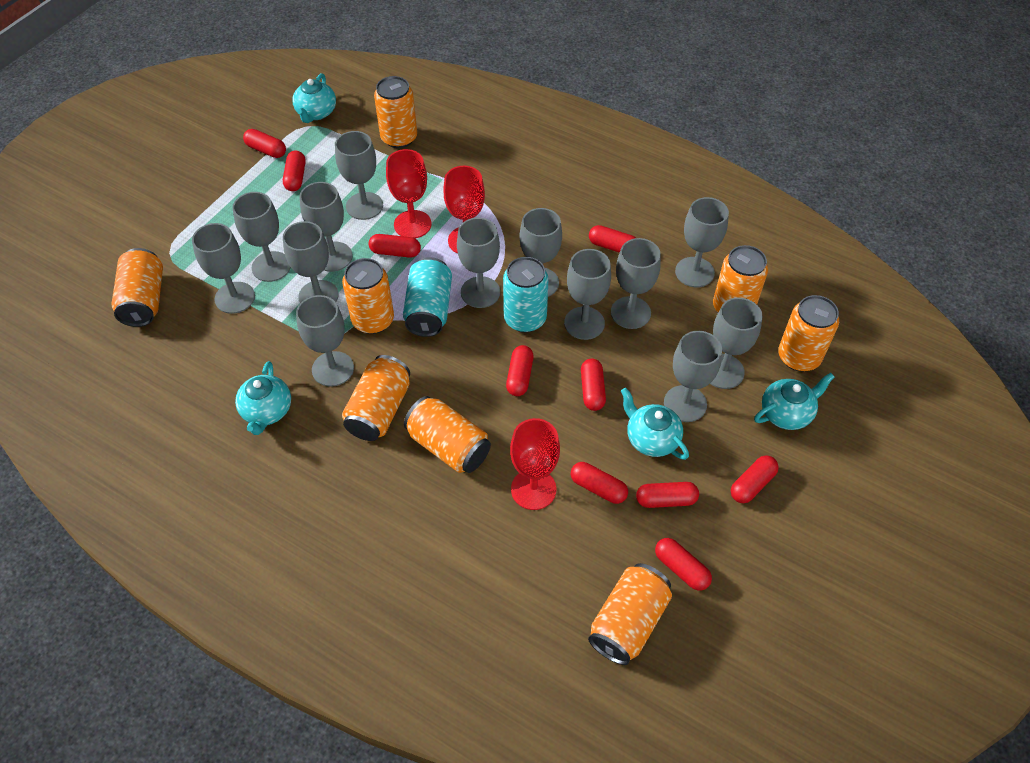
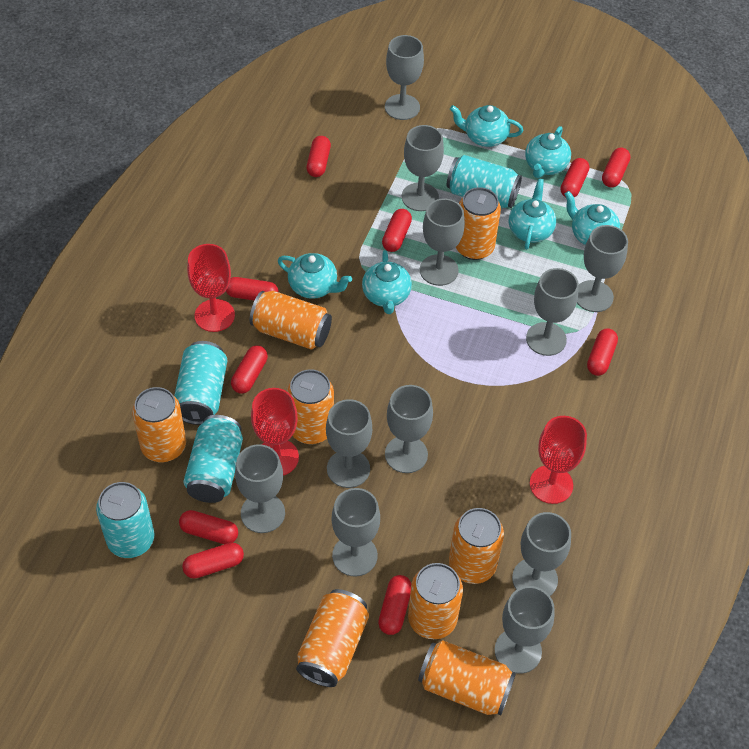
grey goblet: [192,223,255,314] [232,192,291,282] [283,221,339,303] [296,295,354,387] [299,182,353,272] [335,131,383,220] [457,217,500,308] [520,208,562,297] [564,249,611,340] [611,238,661,329] [664,331,722,422] [675,197,729,287] [710,298,762,389] = 13 -> [235,444,285,533] [326,399,372,488] [332,488,380,576] [385,35,424,120] [385,385,433,473] [402,125,444,211] [420,198,465,286] [495,586,555,674] [512,512,571,596] [526,268,579,356] [577,225,628,312] = 11
turquoise can: [403,257,452,337] [503,257,549,333] = 2 -> [96,482,154,558] [174,341,227,425] [183,415,243,503] [447,155,522,208] = 4
turquoise teapot: [235,361,291,435] [292,73,336,123] [621,388,689,460] [754,373,835,430] = 4 -> [278,253,352,299] [362,250,412,314] [450,105,523,147] [509,179,556,249] [525,126,571,178] [565,191,620,245] = 6

